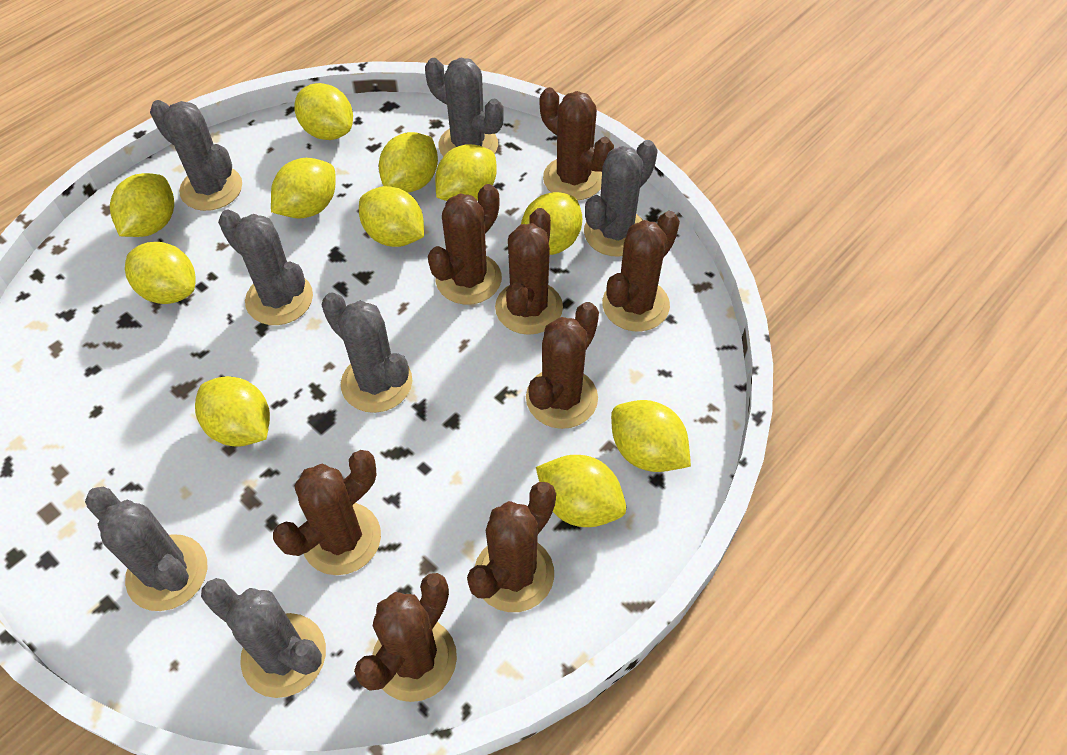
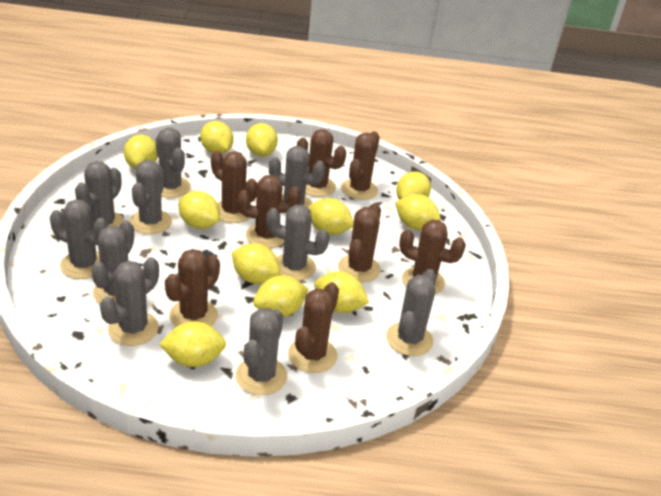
grey cactus: [85,487,207,611] [150,100,242,211] [201,578,326,698] [218,210,313,325] [321,292,412,413] [425,58,504,157] [584,140,658,257] = 7 -> [50,199,108,279] [75,161,124,227] [91,220,134,306] [100,257,159,346] [129,160,172,234] [155,128,191,198] [236,308,287,395] [266,205,330,281] [269,146,326,215] [386,269,436,356] = 10

